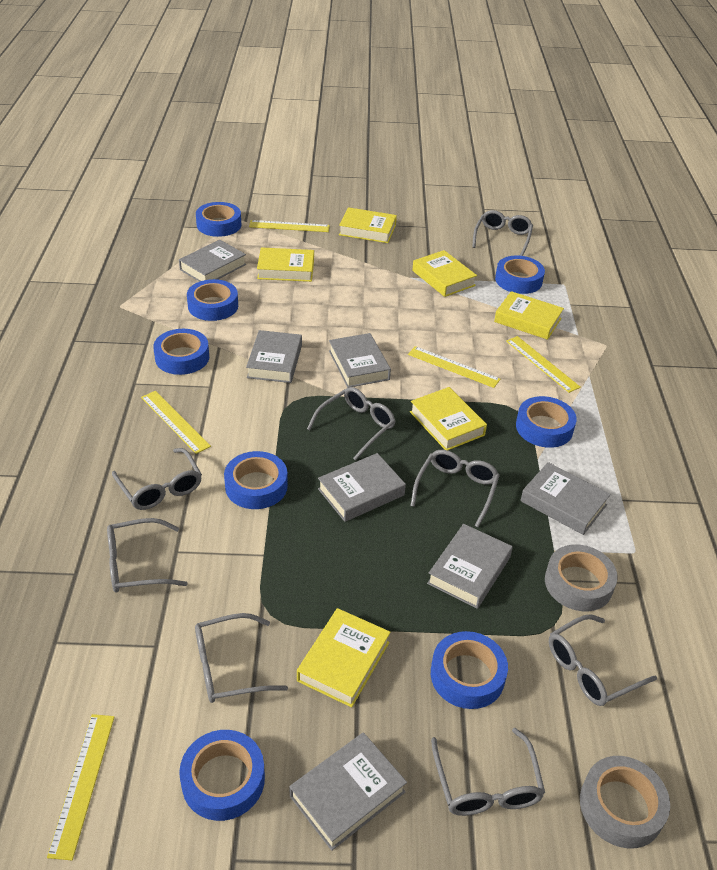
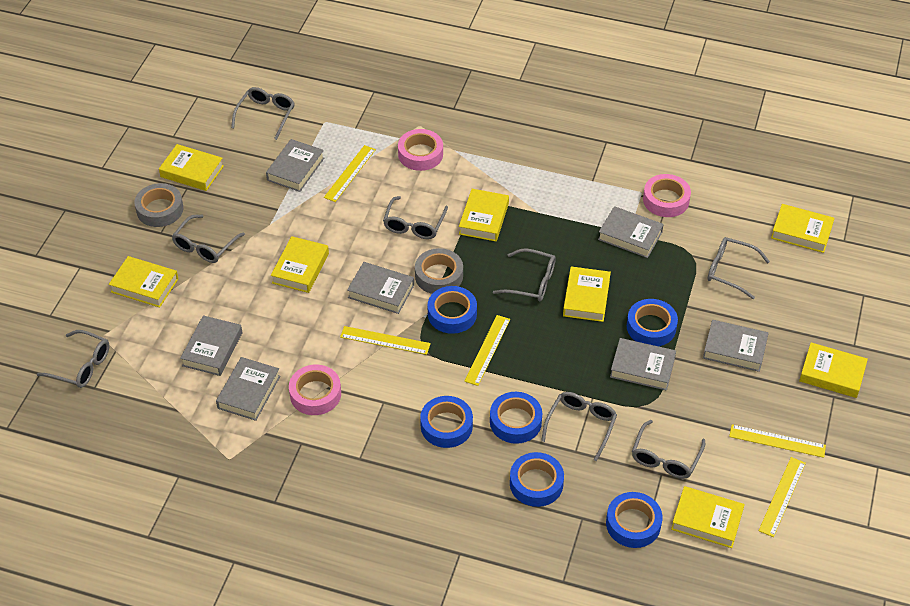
blue tape: [153,329,209,375] [179,730,265,821] [187,279,238,321] [196,202,241,237] [224,451,288,509] [431,631,508,709] [495,255,545,294] [516,396,577,448] = 8 -> [420,396,473,448] [428,286,477,334] [490,392,542,444] [510,452,564,507] [606,492,662,548] [627,299,678,346] = 6
pink tape: none = 0 -> [289,365,341,415] [398,129,443,171] [643,174,691,217] = 3
yellow book: [257,247,314,282] [297,608,391,707] [339,207,397,243] [410,387,487,450] [412,250,477,297] [494,291,564,340] = 6 -> [109,256,178,308] [159,144,224,191] [271,236,329,293] [459,189,509,241] [563,266,611,322] [671,486,745,548] [771,204,835,253] [799,343,868,398] = 8

